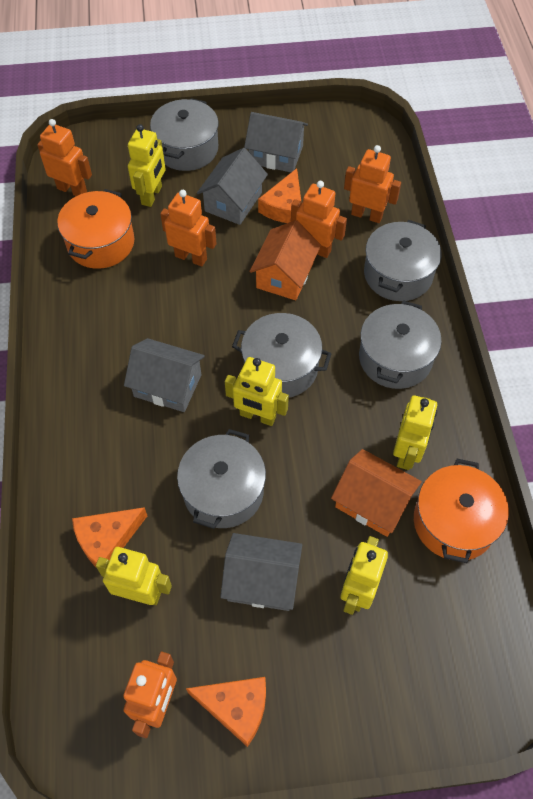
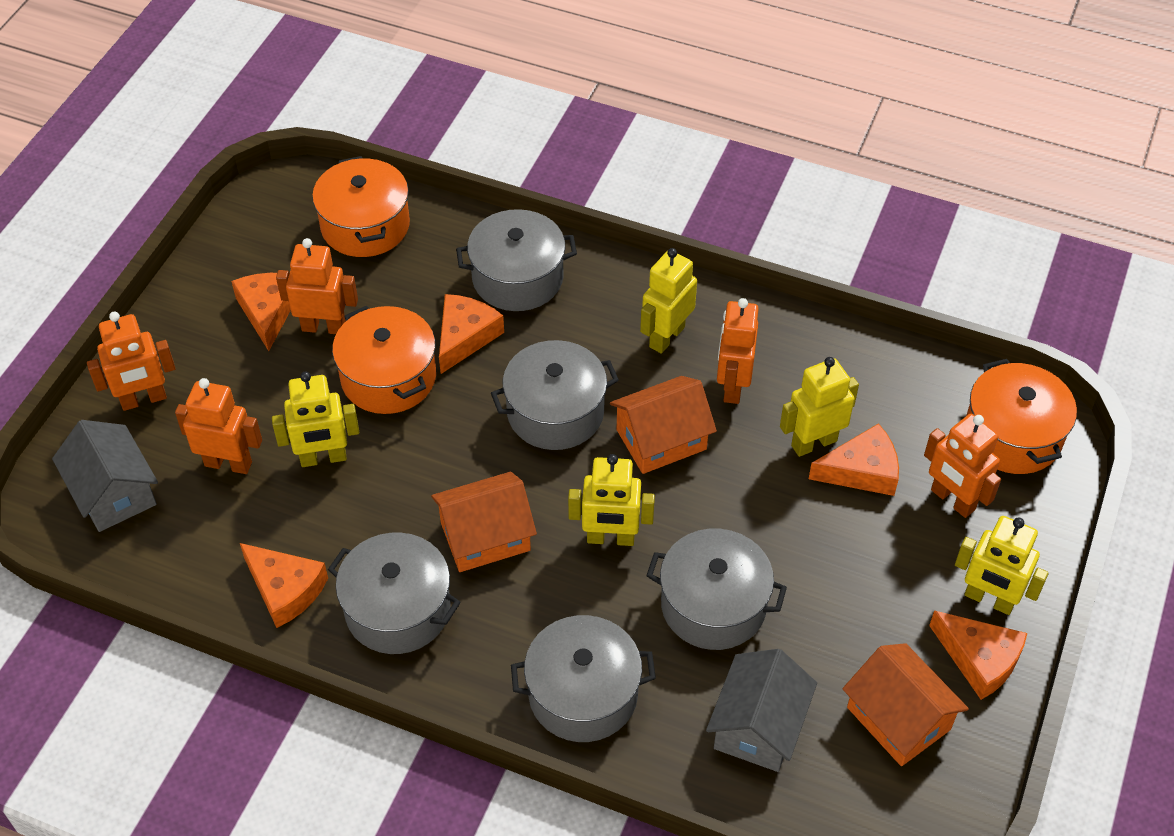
grey house: [124,338,205,412] [197,148,268,225] [220,533,302,611] [244,112,308,172] = 4 -> [52,420,158,532] [706,649,817,772] = 2
orange cheese: [72,507,147,567] [186,677,266,747] [258,168,301,223] = 3 -> [231,273,291,351] [240,543,328,628] [439,294,504,374] [809,423,899,496] [929,610,1027,700] = 5
orange house: [249,220,321,300] [331,449,422,537] = 2 -> [431,472,537,572] [610,376,717,474] [843,643,969,766] = 3
orange pot: [57,189,134,269] [414,459,509,563] = 2 -> [312,156,410,257] [332,305,436,414] [966,359,1077,474] = 3

